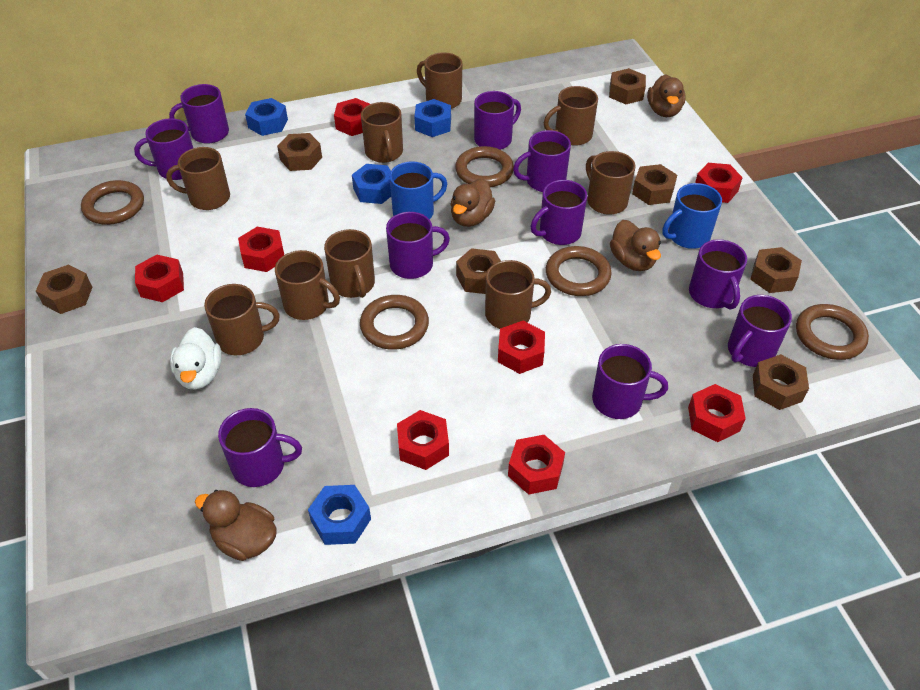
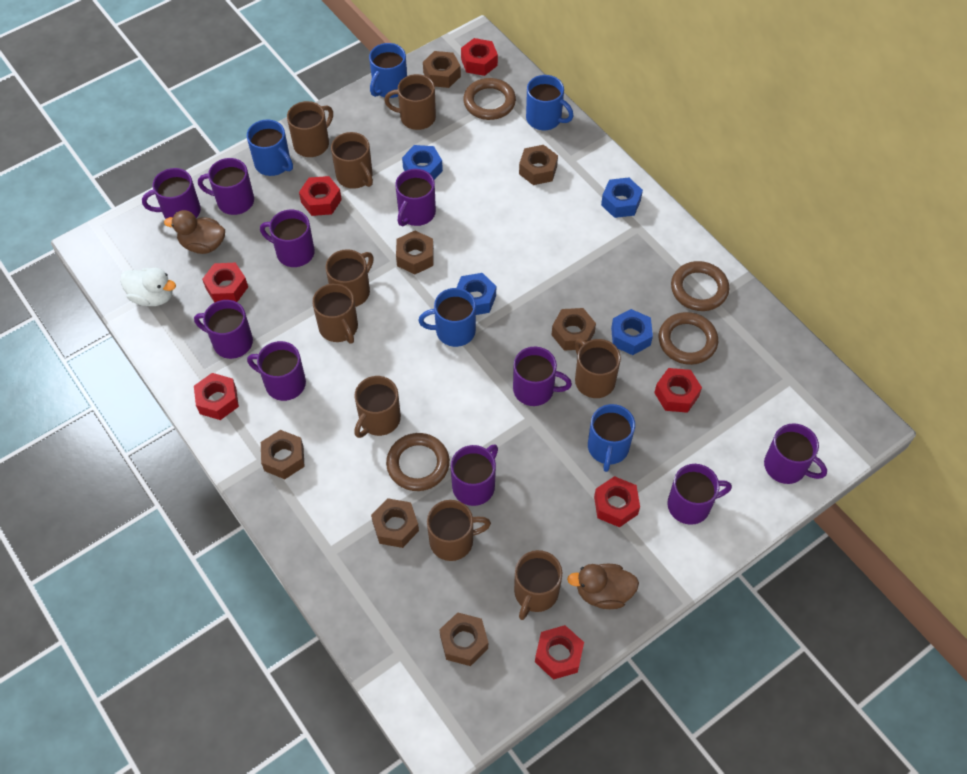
blue mug: [389,161,447,219] [662,183,722,249] = 2 -> [247,120,293,176] [369,43,407,98] [418,288,476,347] [526,75,574,130] [588,404,635,472] = 5
brown duck: [195,490,276,561] [450,179,495,227] [610,220,661,271] [647,74,686,117] = 4 -> [164,210,225,254] [567,564,639,609] = 2
brown ring: [81,180,144,225] [360,295,429,350] [455,146,514,187] [546,246,612,296] [796,304,869,360] = 5 -> [386,433,450,491] [463,78,516,120] [659,312,718,365] [671,261,729,311] = 4
red nut: [135,255,184,302] [238,227,284,272] [334,98,370,136] [397,410,449,470] [498,321,545,374] [508,435,565,495] [688,384,746,442] [695,163,743,203] = 8 -> [194,373,239,420] [202,263,248,303] [299,176,342,216] [461,38,498,76] [535,625,584,680] [594,476,640,527] [654,368,702,413] = 7

